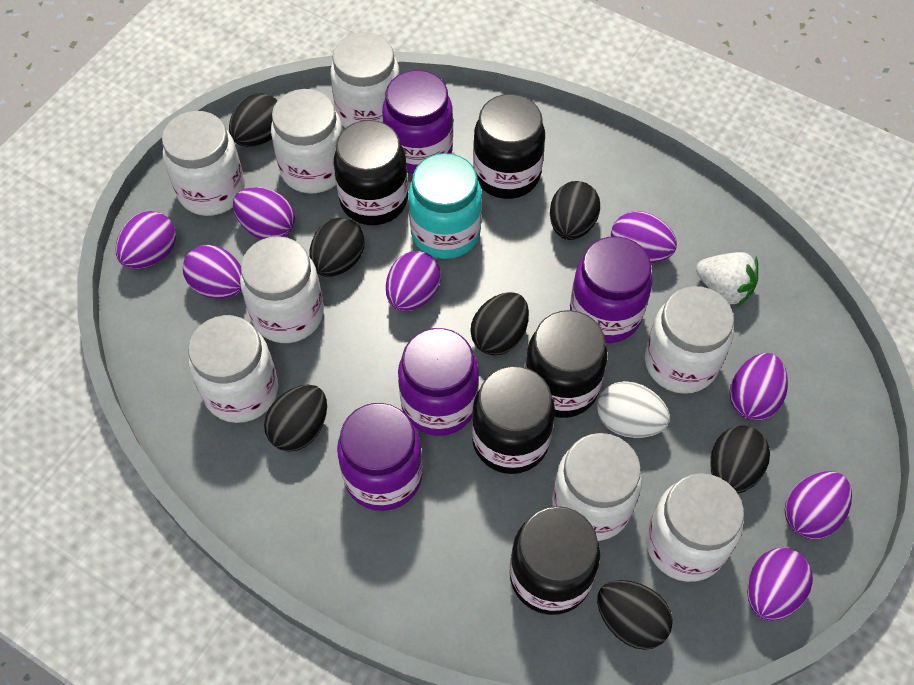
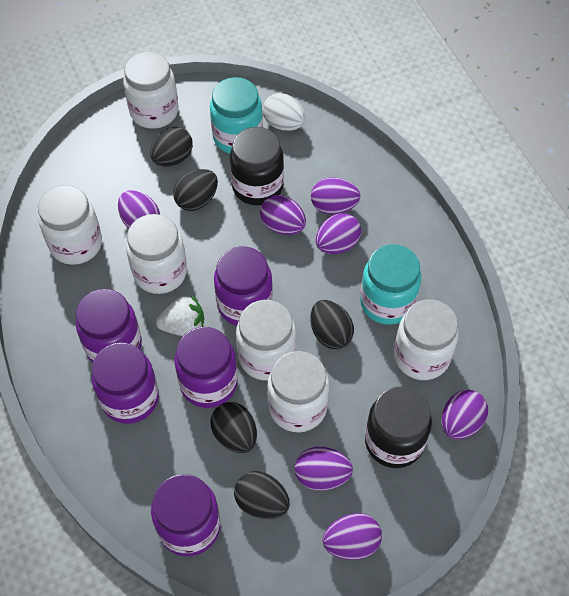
black egg: [229,93,277,147] [264,385,327,451] [309,218,364,277] [470,292,529,355] [550,181,600,240] [597,580,673,650] [710,426,770,494] = 7 -> [150,127,193,166] [173,169,218,211] [211,402,257,453] [234,471,290,519] [310,300,354,349] = 5
black jar: [334,120,408,225] [472,366,555,474] [473,94,545,199] [510,506,600,615] [525,310,608,418] = 5 -> [230,127,284,205] [365,387,432,468] = 2
purple egg: [116,211,176,269] [183,245,241,299] [233,187,295,239] [386,251,441,312] [611,211,677,263] [729,353,788,421] [747,548,813,621] [785,471,852,539] = 8 -> [118,190,160,229] [260,195,306,235] [295,447,353,491] [311,178,360,215] [315,213,361,254] [323,513,382,560] [442,390,488,440] = 7
purple jar: [337,403,423,511] [382,70,453,174] [398,328,479,436] [570,236,652,343] = 4 -> [76,289,142,363] [91,342,159,424] [151,474,220,556] [175,327,238,408] [214,246,273,326] = 5
turquoise jar: [408,153,482,259] = 1 -> [210,77,263,154] [360,244,421,325] = 2
white jar: [162,111,245,216] [188,315,278,423] [240,236,324,343] [271,89,343,194] [331,32,400,128] [552,433,642,541] [645,286,734,394] [646,473,744,582] = 8 -> [38,185,102,265] [123,52,178,129] [126,214,187,294] [236,300,296,381] [267,351,329,432] [394,299,459,380] = 6

